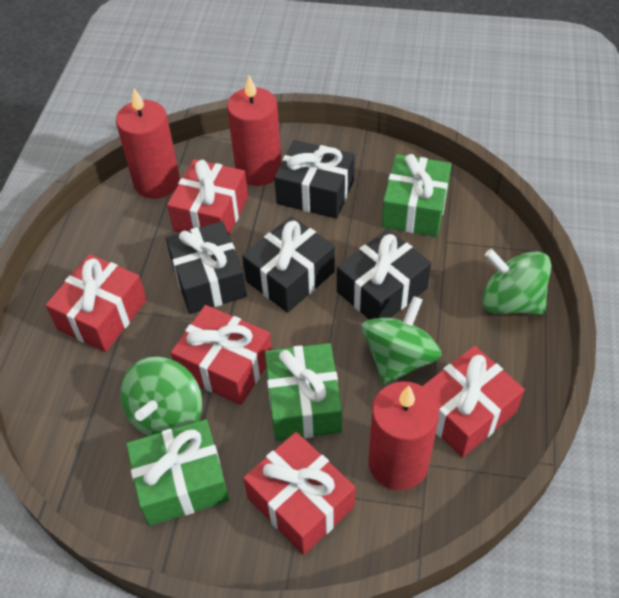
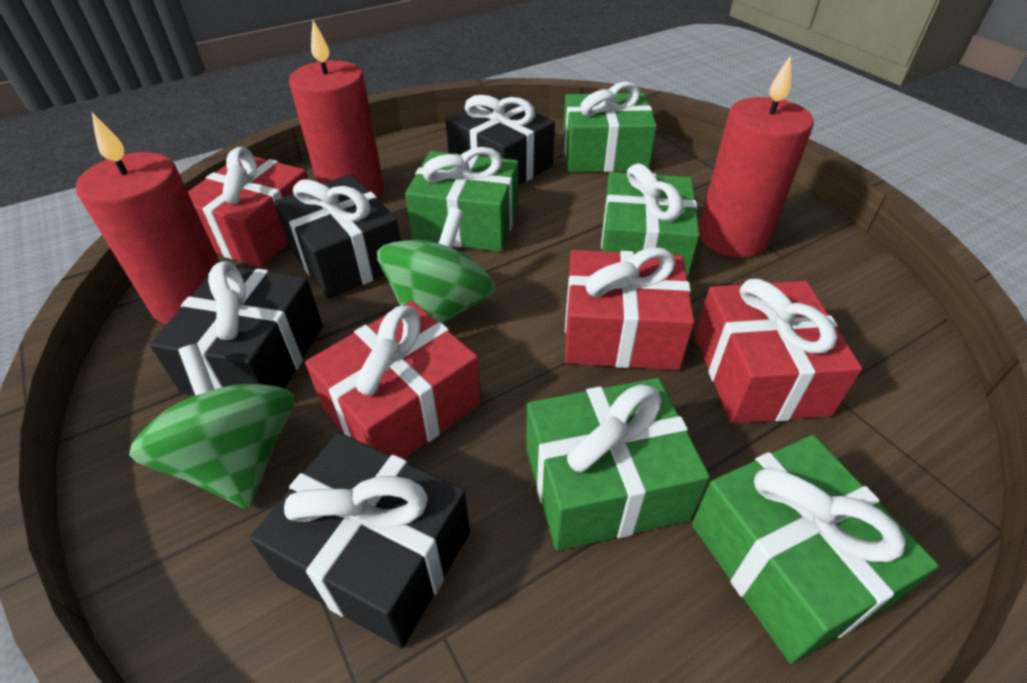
green gift: [126,419,229,526] [265,343,342,441] [382,154,452,237] = 3 -> [405,147,518,252] [526,378,710,551] [563,81,657,172] [601,163,700,281] [692,435,939,663] = 5
green spinning top: [121,357,202,436] [362,296,442,385] [482,249,551,315] = 3 -> [129,344,295,509] [377,207,496,324] = 2
red gift: [46,254,147,352] [167,159,248,235] [171,305,272,405] [243,432,355,555] [422,346,525,458] = 5 -> [188,147,309,268] [305,301,481,459] [565,247,694,370] [695,279,862,424] = 4

